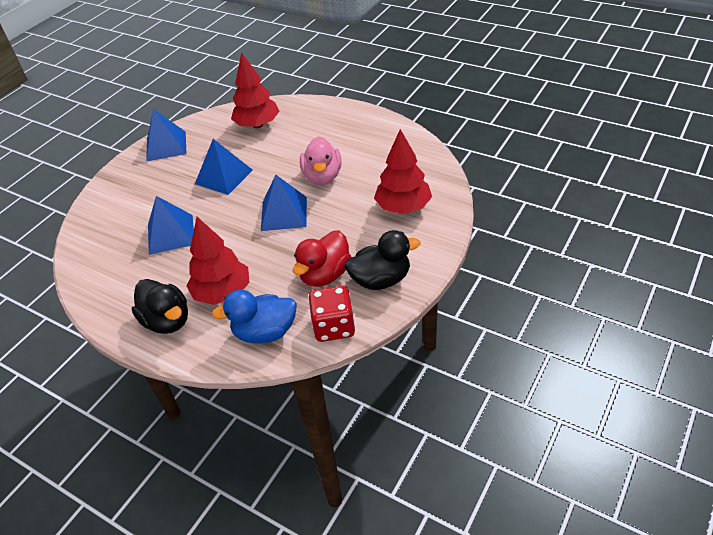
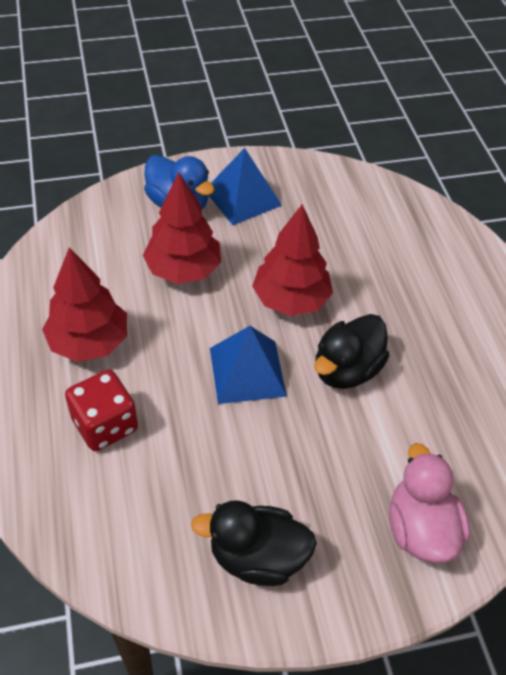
blue pyramid: [146,109,187,162] [148,196,194,255] [195,139,253,195] [261,175,307,231] = 4 -> [209,148,282,225] [210,326,287,404] = 2
red duck: [293,230,351,287] = 1 -> none = 0

